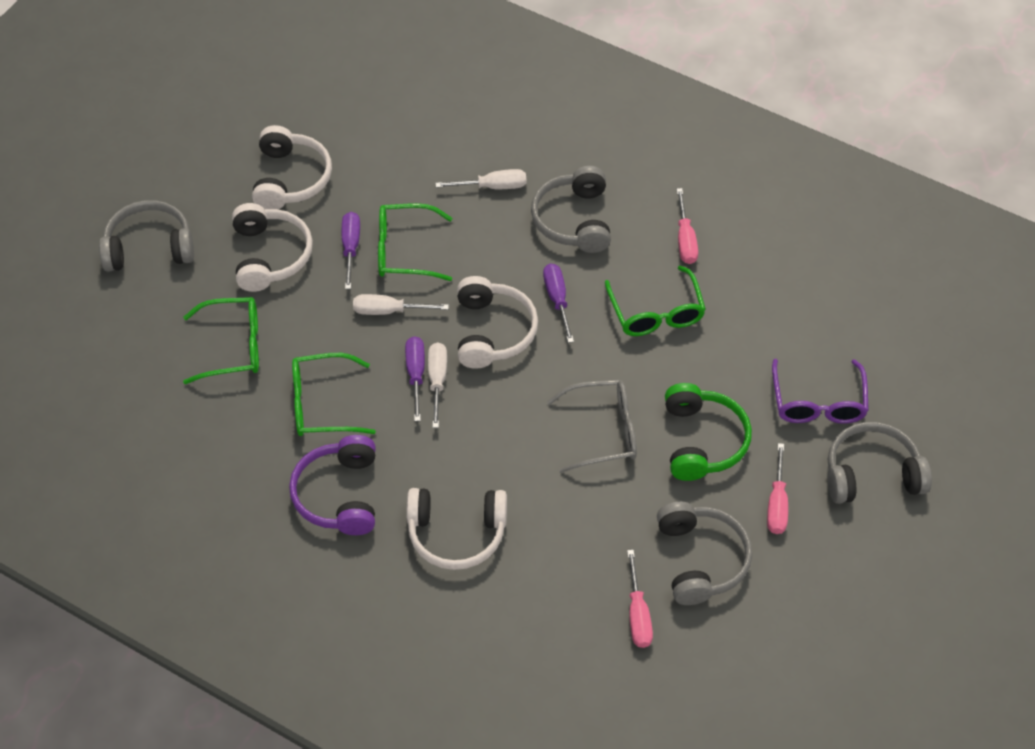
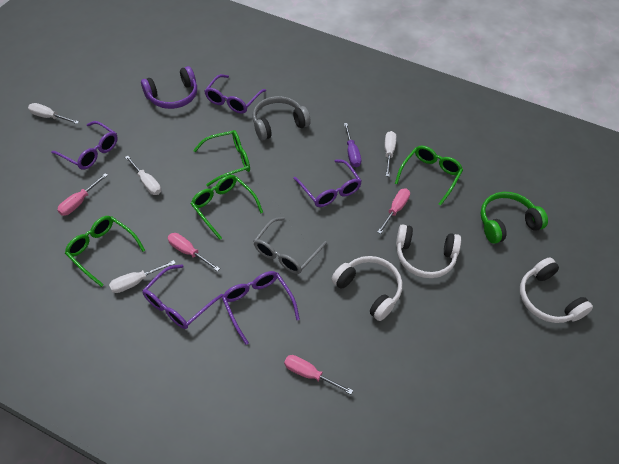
grey headphones: [99,200,194,272] [531,166,611,253] [657,502,752,605] [828,422,932,504] = 4 -> [253,96,311,141] = 1
pink screwdriver: [627,550,653,648] [677,188,698,264] [767,443,788,534] = 3 -> [57,173,108,216] [168,233,220,271] [284,355,353,394] [377,189,410,234] = 4
purple glasses: [772,359,869,424] = 1 -> [51,121,118,170] [142,264,223,329] [205,74,266,114] [222,271,300,345] [293,160,362,207] = 5
purple screwdriver: [342,212,360,289] [405,336,425,421] [543,263,574,343] = 3 -> [344,123,361,167] = 1
white headphones: [232,203,313,292] [252,125,332,210] [406,488,507,570] [457,276,538,369] = 4 -> [331,256,402,321] [396,224,461,278] [520,257,593,323] = 3
white screwdriver: [353,294,449,315] [428,342,447,428] [435,169,526,189] = 3 -> [28,103,79,124] [109,260,176,293] [125,156,161,195] [385,131,396,177] = 4

